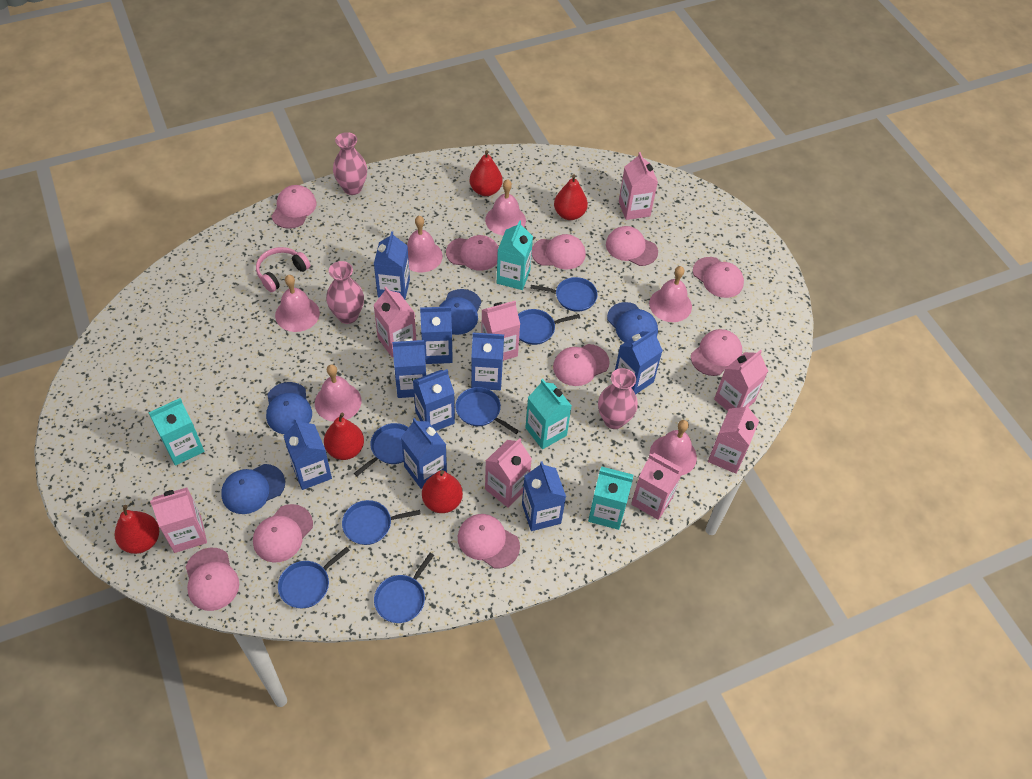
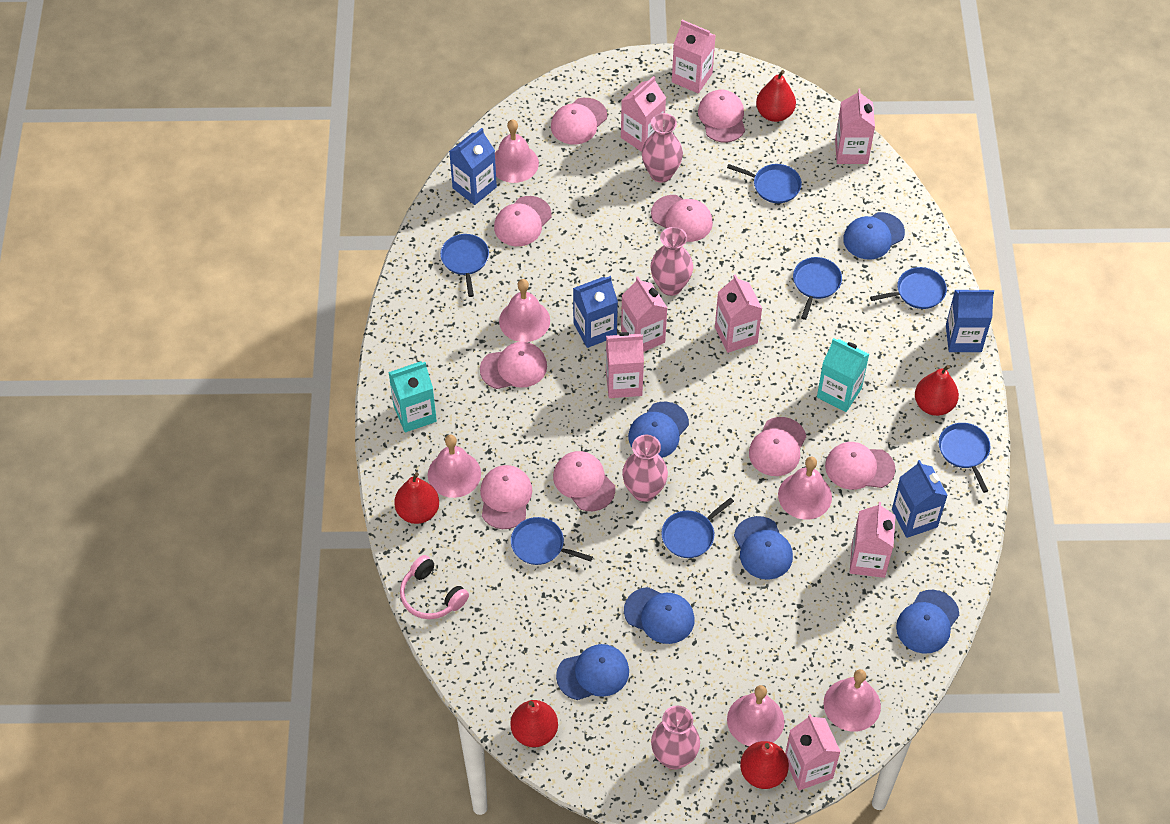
blue cap: [221,464,285,514] [266,382,312,434] [439,289,482,335] [607,302,658,343] = 4 -> [556,644,629,700] [624,587,695,644] [628,402,689,458] [734,516,793,580] [843,212,905,260] [896,590,959,654] = 6
blue carton: [283,419,332,490] [374,231,410,299] [392,338,426,398] [401,418,447,489] [413,369,455,431] [420,306,453,364] [471,332,504,390] [522,461,566,531] [615,329,663,394] = 9 -> [449,128,497,205] [573,276,618,348] [892,460,948,538] [946,287,994,352] = 4
pink cap: [185,548,239,611] [253,504,313,563] [271,185,316,229] [446,235,499,271] [458,514,520,569] [532,234,586,270] [553,344,610,386] [606,226,658,266] [691,329,742,376] [693,257,744,298] = 10 -> [480,342,547,389] [480,465,532,529] [494,196,552,246] [551,98,607,145] [553,451,615,511] [651,195,713,242] [698,90,745,142] [749,417,806,476] [825,442,895,490] = 9
pink vase: [326,261,364,324] [333,132,367,195] [598,368,638,429] = 3 -> [622,435,668,502] [642,113,683,183] [651,227,693,296] [651,706,700,770] = 4
turquoise carton: [148,398,204,466] [497,220,533,290] [525,379,572,449] [588,466,633,530] = 4 -> [388,361,437,432] [817,338,869,412] = 2

